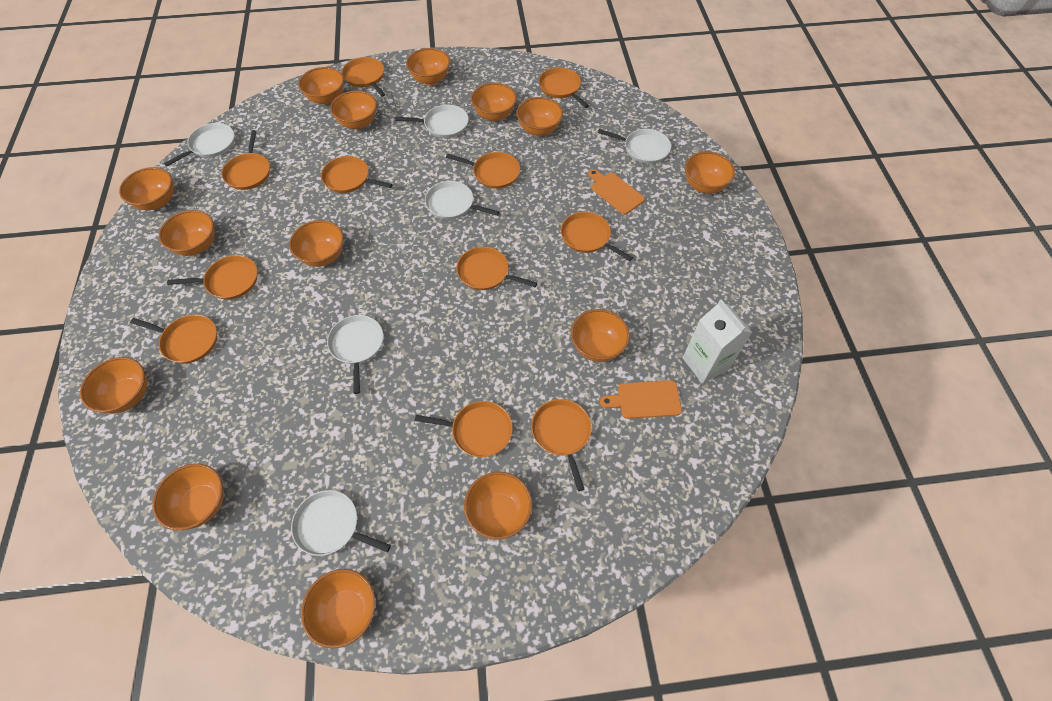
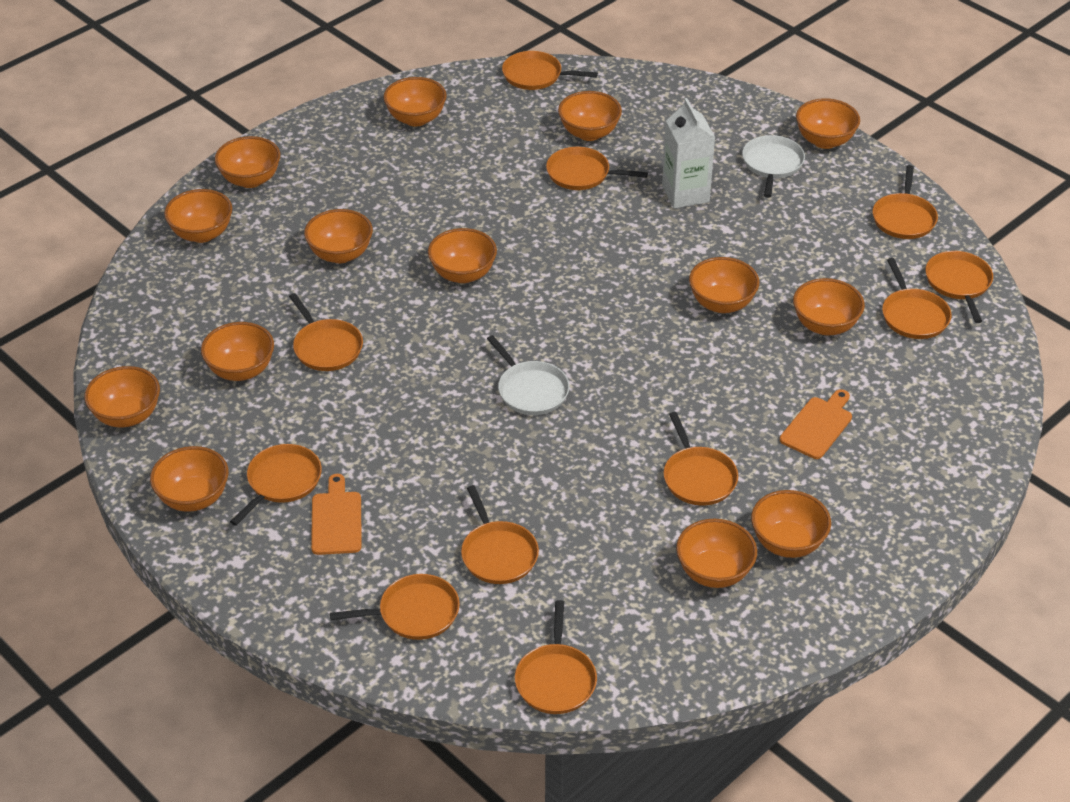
white pan: [164,123,235,166] [291,490,391,556] [327,315,383,394] [395,105,469,138] [425,181,500,220] [598,129,671,164] = 6 -> [487,335,570,415] [742,135,805,198] = 2

